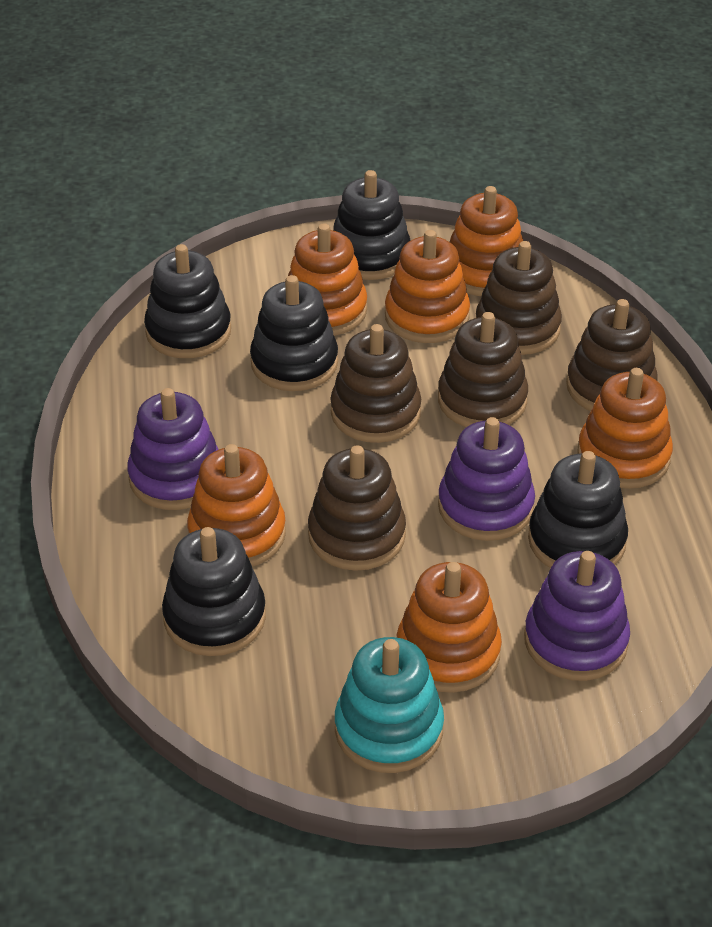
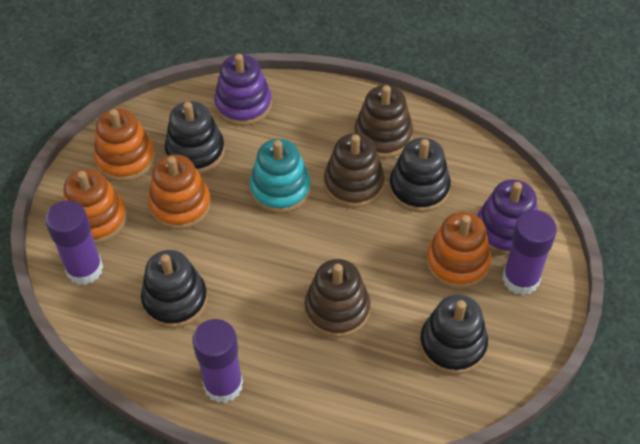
black stacking toy: [144,244,231,358] [162,527,266,656] [250,275,338,391] [333,170,411,280] [528,451,628,568] = 5 -> [141,250,208,328] [165,101,225,174] [389,138,451,212] [420,294,488,375] = 4
brown stacking toy: [308,445,406,571] [330,324,421,443] [438,312,528,427] [476,241,562,355] [566,299,657,411] = 5 -> [304,259,371,338] [324,133,385,208] [354,85,413,158] = 3
orange stacking toy: [187,444,286,567] [288,223,367,336] [385,230,470,343] [397,562,502,693] [450,186,523,296] [577,368,673,489] = 6 -> [63,169,127,244] [94,108,155,182] [148,155,211,230] [426,212,491,289] = 4
purple glue stick: none = 0 -> [45,200,103,285] [192,319,243,403] [502,210,557,295] = 3
purple stacking toy: [127,388,219,510] [438,417,535,541] [524,551,630,681] = 3 -> [214,54,272,126] [477,179,538,256] = 2

